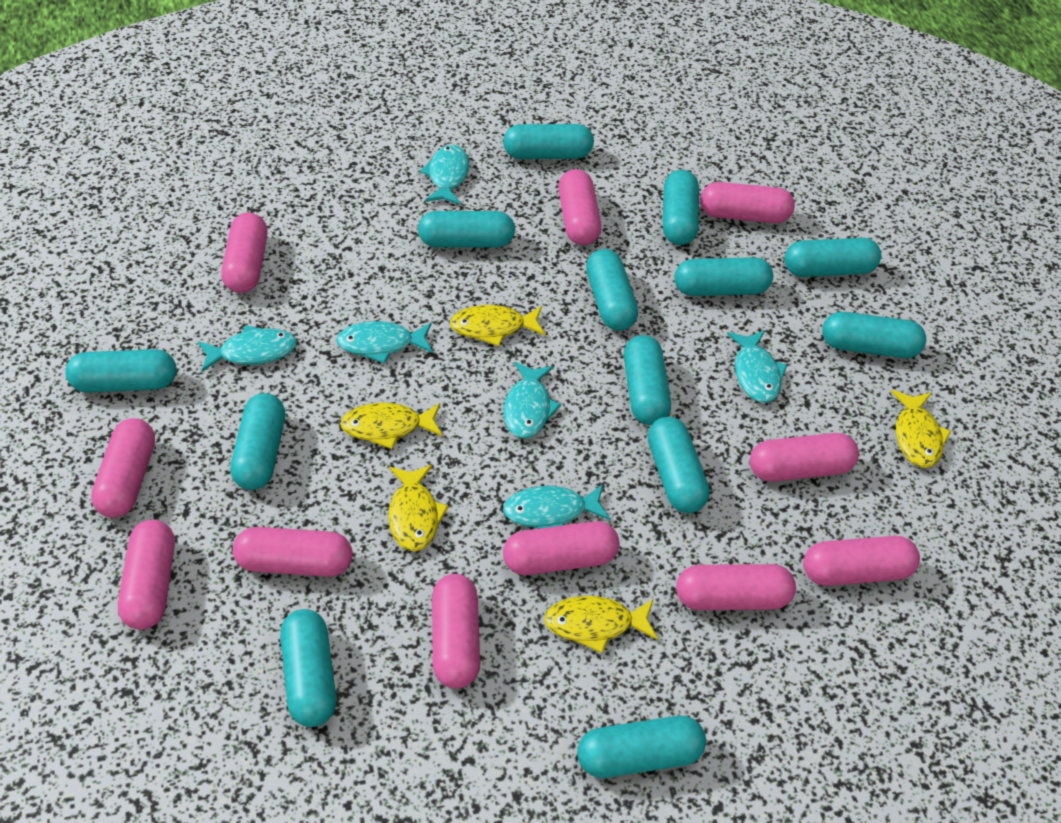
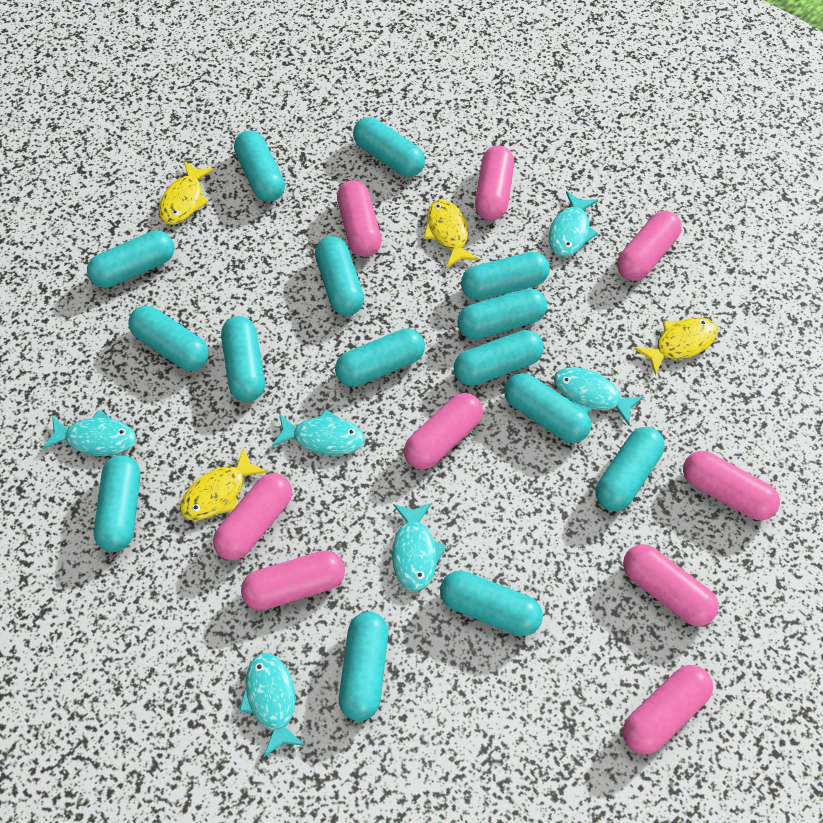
pink capsule: [91,418,155,518] [118,520,175,630] [221,212,268,293] [233,527,352,577] [432,574,480,688] [503,521,619,575] [558,169,601,245] [676,564,796,610] [700,182,795,223] [750,433,859,482] [803,536,920,586] = 11 -> [213,473,292,561] [241,550,345,610] [337,180,382,257] [404,393,483,470] [475,145,514,221] [617,211,682,281] [623,544,719,626] [623,665,713,755] [683,451,780,520] = 9
turquoise capsule: [65,349,176,393] [230,393,285,490] [280,609,336,727] [418,211,515,248] [503,124,594,159] [577,716,706,778] [586,249,638,331] [624,335,671,425] [648,417,710,513] [663,170,699,245] [675,257,773,296] [784,238,881,277] [822,312,926,358] = 13 -> [87,231,174,288] [94,455,141,552] [128,306,209,371] [221,316,265,402] [234,130,285,202] [315,236,364,316] [335,329,425,387] [339,612,388,721] [353,117,425,177] [440,571,543,636] [454,330,544,386] [457,288,547,340] [461,252,550,300] [504,373,591,443] [596,427,665,511] = 15
yellow fish: [340,403,443,449] [388,465,449,551] [450,305,546,346] [544,596,658,653] [891,390,951,468] = 5 -> [159,161,214,225] [180,447,268,521] [424,199,479,268] [634,317,718,375] = 4

